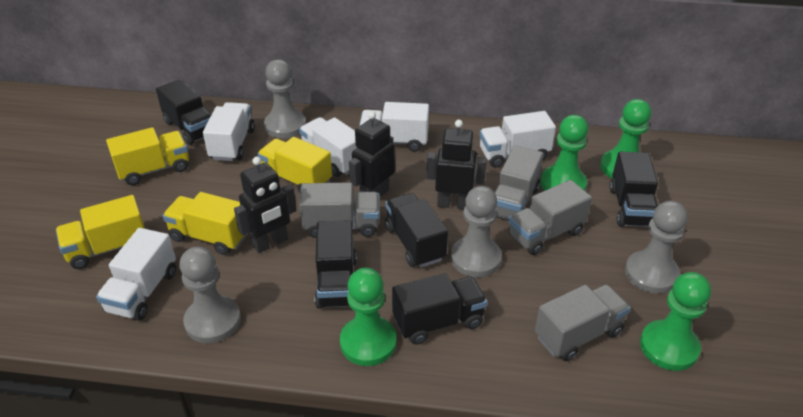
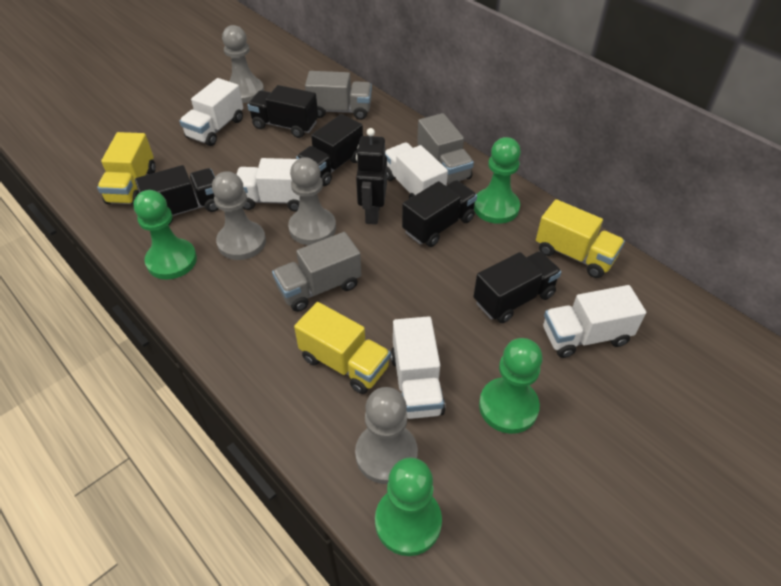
black robot: [234,157,297,253] [349,111,395,196] [426,120,487,210] = 3 -> [356,128,387,224] = 1
grey truck: [299,182,379,238] [495,145,543,219] [508,180,592,255] [535,284,630,361] = 4 -> [272,232,361,312] [305,71,372,120] [417,113,474,184] = 3
yellow truck: [56,195,145,269] [106,127,189,185] [163,192,247,255] [257,137,332,193] = 4 -> [97,132,156,205] [294,302,391,394] [536,199,625,278] = 3

